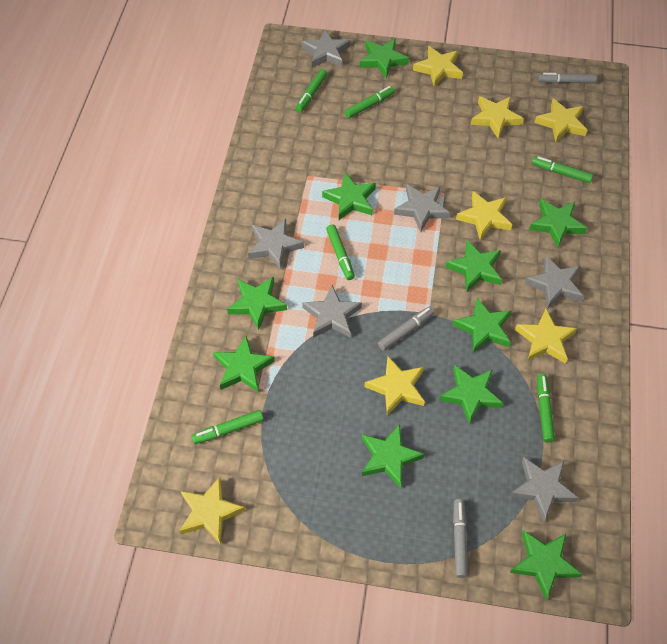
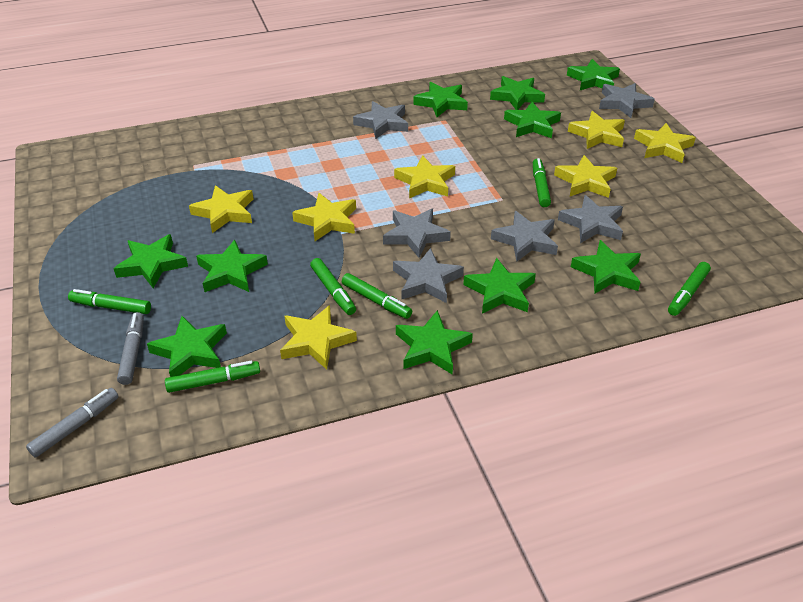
grey marker: [378,306,435,351] [453,499,468,578] [538,73,597,83] = 3 -> [26,388,119,458] [117,312,144,385] = 2

